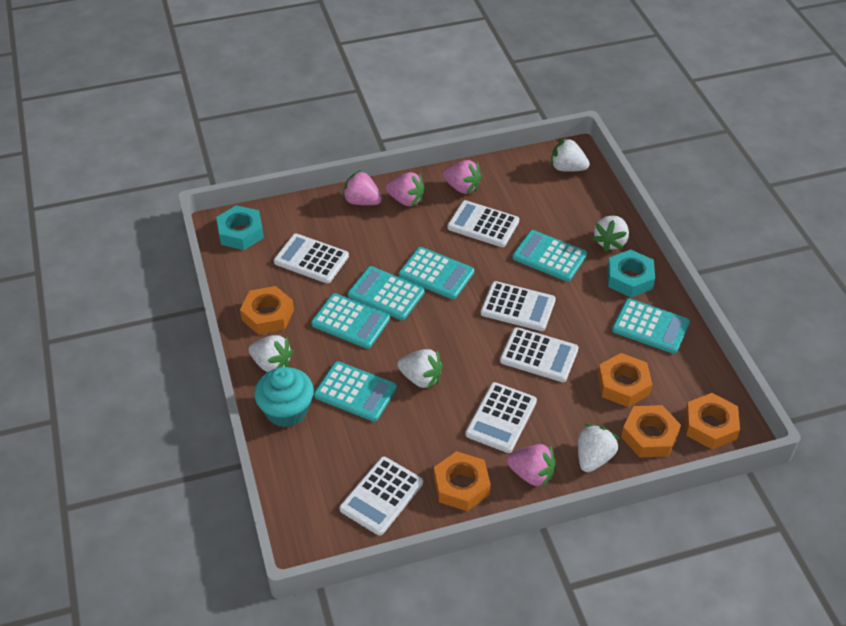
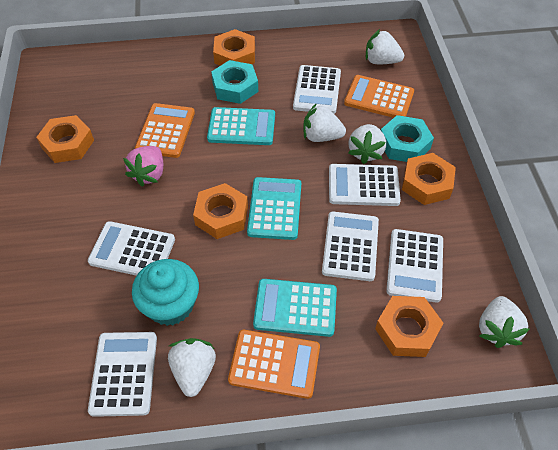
orange calculator: none = 0 -> [135,103,195,158] [228,330,320,399] [344,75,414,118] = 3
pink strawberry: [342,170,382,205] [385,172,425,206] [442,160,482,194] [507,444,555,488] = 4 -> [123,146,163,187] = 1
turquoise calculator: [311,293,390,349] [314,361,397,421] [348,266,425,320] [399,247,474,299] [512,230,587,281] [612,298,690,354] = 6 -> [207,107,275,145] [247,177,301,240] [253,279,337,337] = 3

